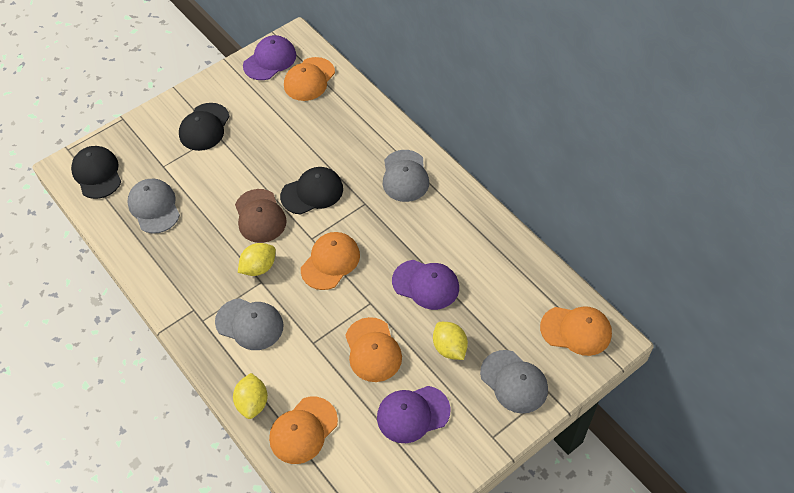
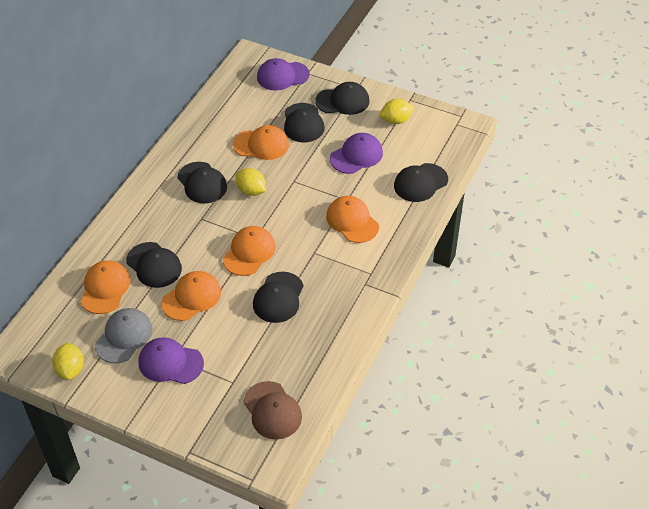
black cap: [71,146,121,199] [179,103,230,151] [280,167,343,214] = 3 -> [126,242,182,288] [177,162,227,203] [253,272,304,323] [284,103,324,142] [315,82,369,115] [394,163,448,202] = 6
grey cap: [127,179,180,234] [215,298,284,350] [382,150,429,202] [480,350,548,414] = 4 -> [95,308,153,363] = 1

